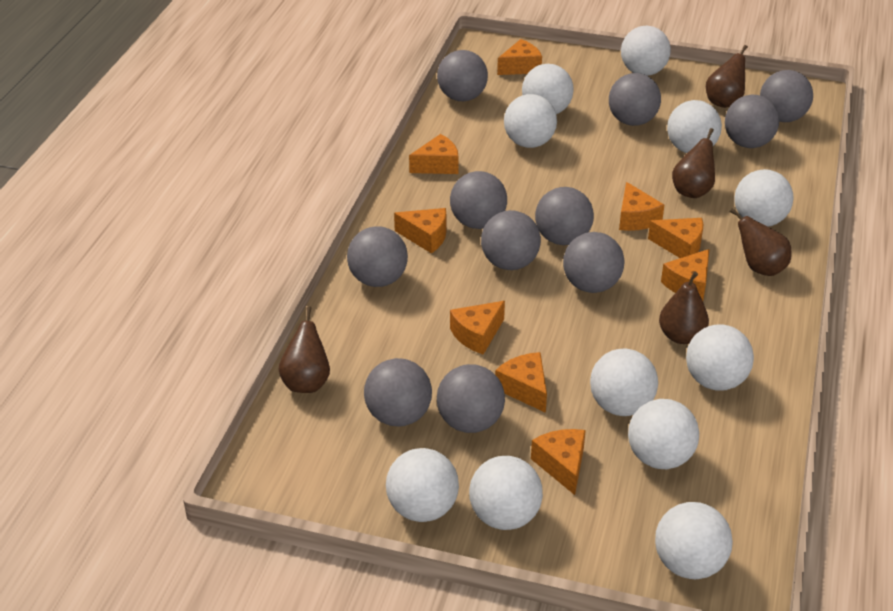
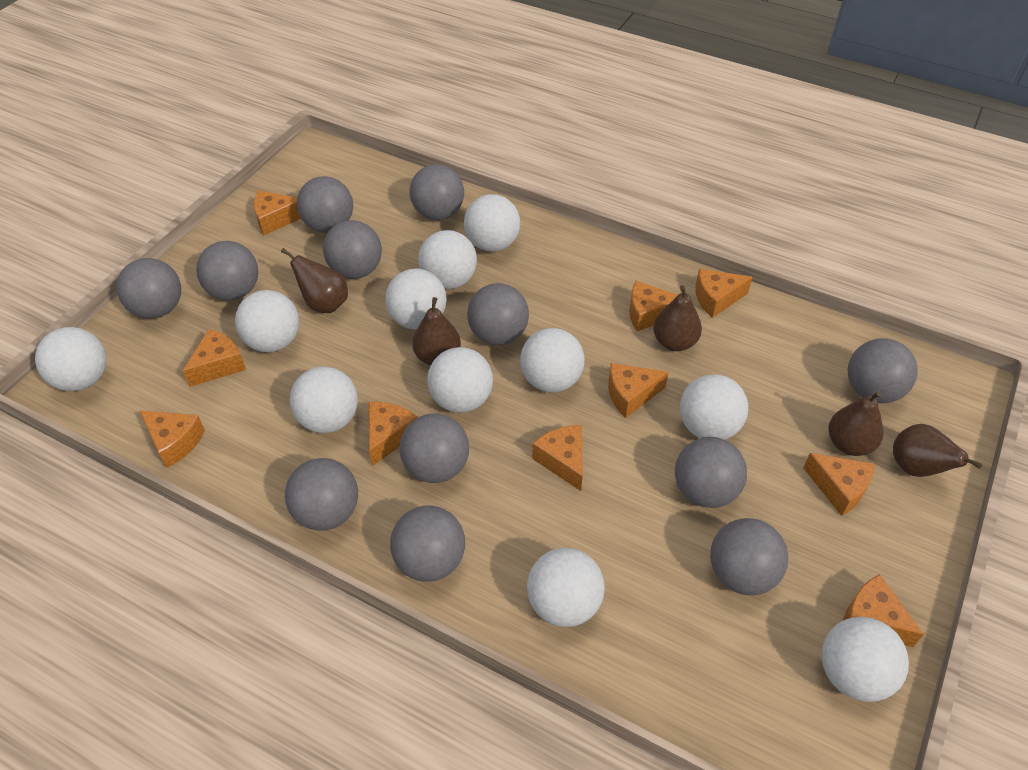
grey ball: [347,226,408,287] [364,358,432,427] [437,50,488,101] [437,364,505,433] [450,171,507,229] [481,210,541,270] [535,187,594,245] [563,232,624,293] [609,73,661,126] [725,95,779,148] [760,70,813,122] = 11 -> [117,258,181,319] [196,241,258,300] [285,458,358,531] [297,176,353,233] [323,220,382,279] [390,505,465,582] [399,413,469,483] [410,164,464,220] [467,283,529,345] [675,437,747,508] [710,518,788,595] [848,338,918,404] = 12
orange cheese: [394,208,446,254] [409,134,458,174] [450,301,505,355] [495,352,547,413] [497,39,542,75] [531,429,586,495] [619,182,664,231] [648,218,703,258] [661,249,709,301] = 9 -> [139,410,205,468] [183,329,246,387] [254,190,301,235] [369,402,418,466] [532,425,583,491] [608,363,669,418] [629,281,677,331] [695,269,753,318] [803,453,874,516] [843,574,924,647] = 10

